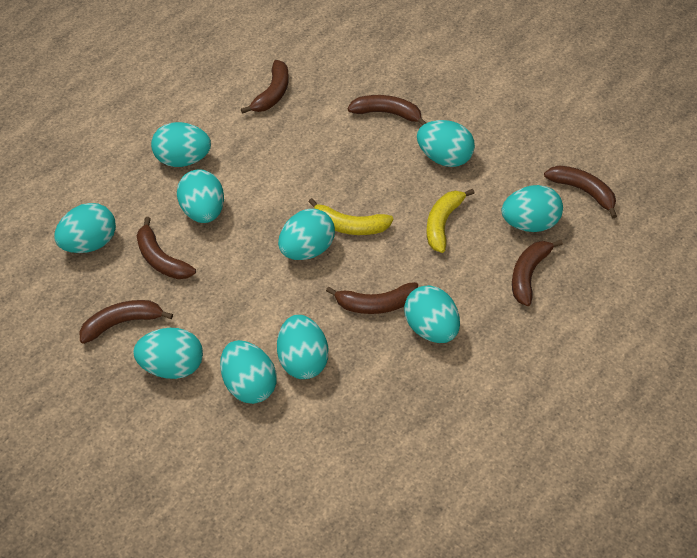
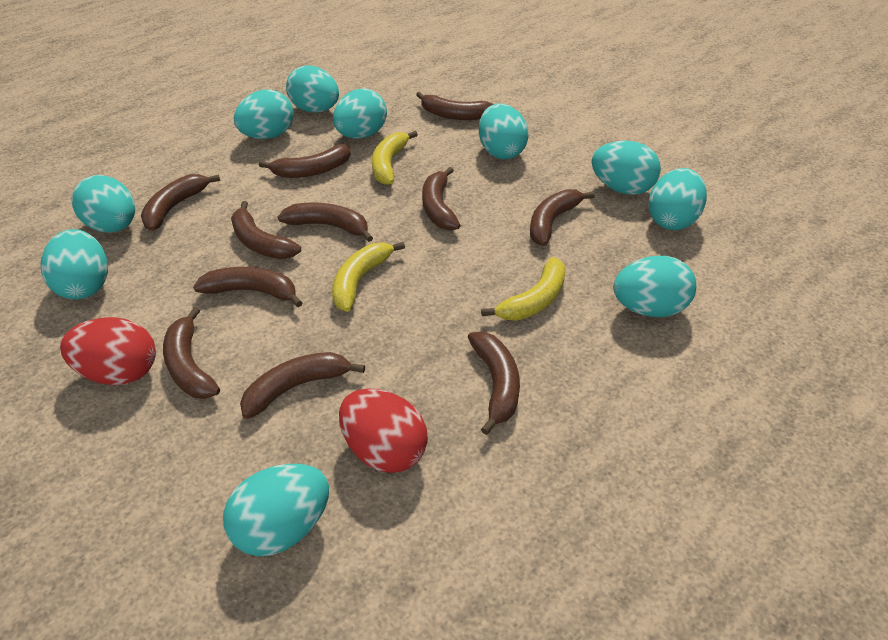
brown banana: [79,300,173,344] [137,217,196,279] [241,60,289,114] [326,282,418,314] [348,95,426,126] [512,240,563,306] [544,165,617,219] = 7 -> [141,174,220,231] [163,307,220,399] [193,267,303,307] [231,201,301,259] [240,352,365,419] [259,144,351,178] [278,202,373,242] [416,92,493,120] [422,167,461,231] [468,332,520,435] [530,189,595,246] = 11
red egg: none = 0 -> [60,317,156,385] [339,388,428,473] = 2
yellow banana: [308,198,393,235] [426,189,474,253] = 2 -> [332,242,405,312] [372,131,418,185] [481,257,566,321] = 3

